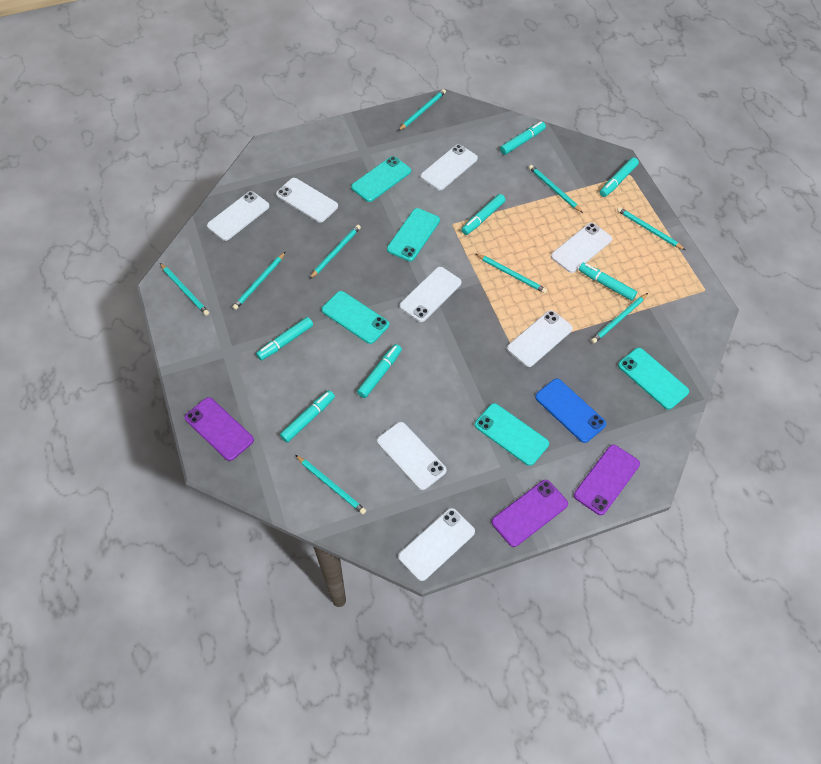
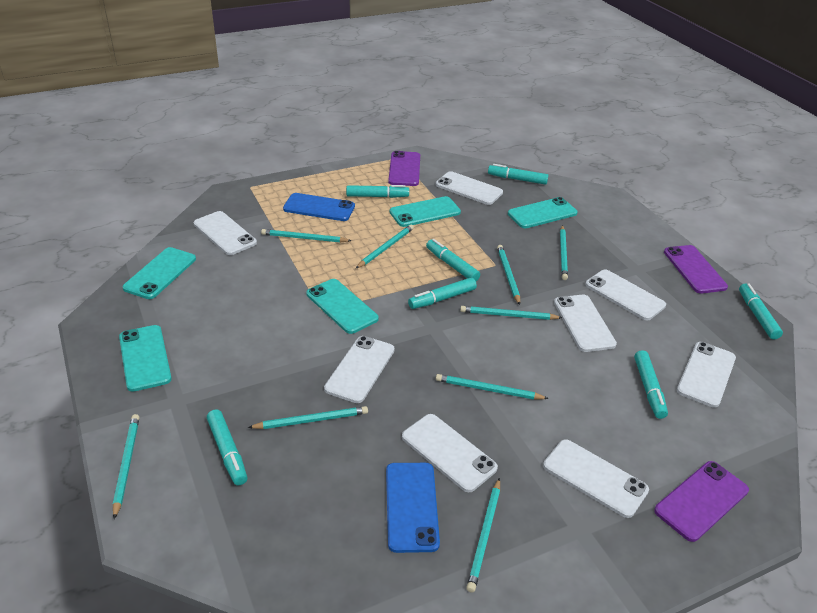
blue phone: [535,379,606,443] = 1 -> [283,193,355,221] [386,463,440,553] = 2

